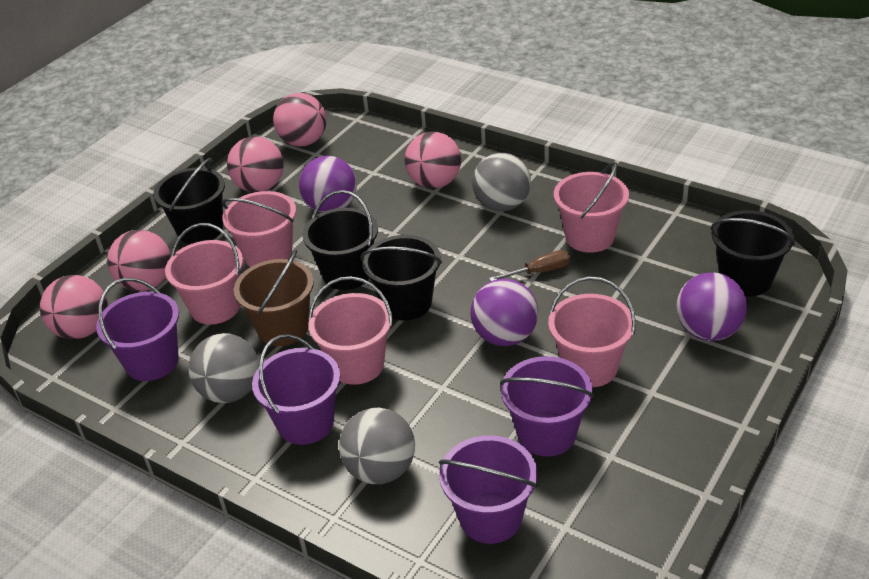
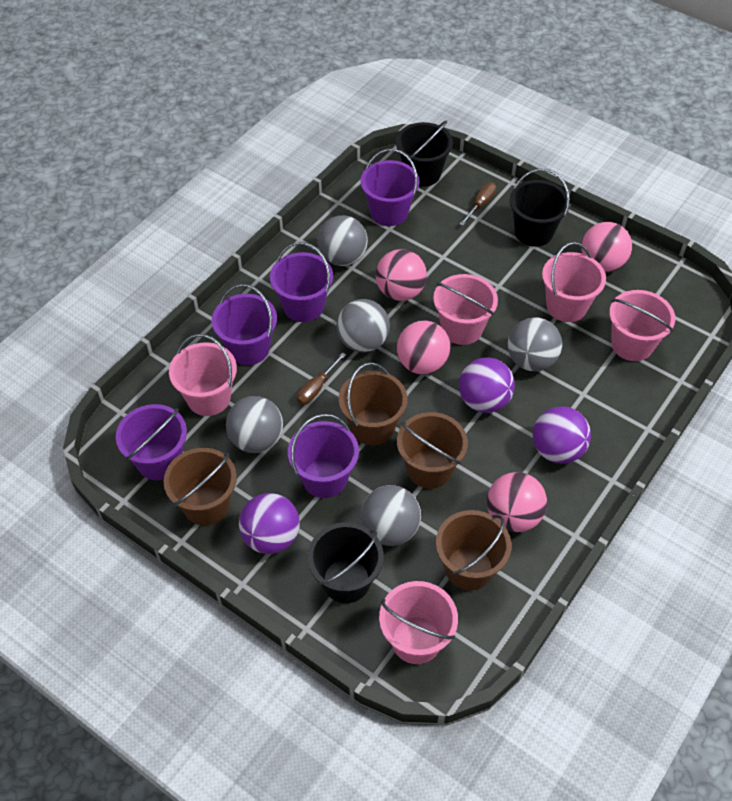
black bucket: [153,158,225,244] [302,190,378,290] [361,235,442,321] [711,210,795,296] = 4 -> [308,522,384,603] [396,120,453,187] [509,169,570,247] = 3
brown bucket: [234,249,314,346] = 1 -> [164,448,237,526] [339,362,408,445] [397,412,468,489] [436,510,511,591] = 4
brown screwdriver: [489,250,570,281] = 1 -> [297,352,346,405] [460,183,496,226] = 2
grey ball: [189,333,259,403] [339,408,415,484] [472,153,531,211] = 3 -> [226,396,283,453] [318,215,368,266] [337,299,390,352] [361,485,421,546] [508,317,562,371] = 5
pink ball: [40,275,108,339] [107,230,171,291] [227,136,283,192] [273,93,327,146] [405,131,461,189] = 5 -> [376,249,427,301] [397,321,451,375] [487,472,547,532] [581,222,632,273] = 4
purple bucket: [96,278,179,381] [252,334,340,445] [439,435,538,544] [500,356,594,457] = 4 -> [116,404,187,480] [212,284,277,365] [270,242,333,322] [288,414,359,498] [361,149,420,226] = 5

